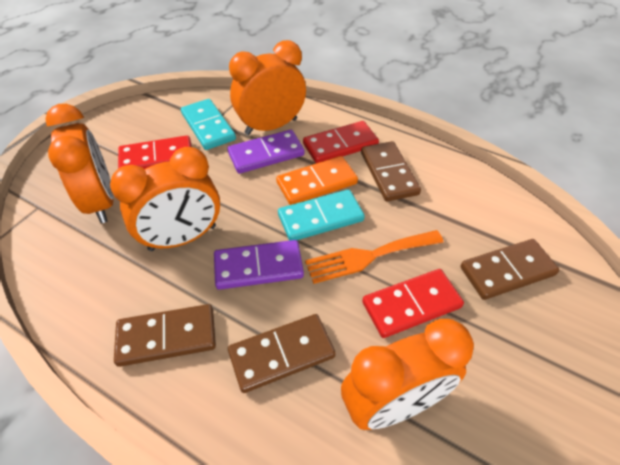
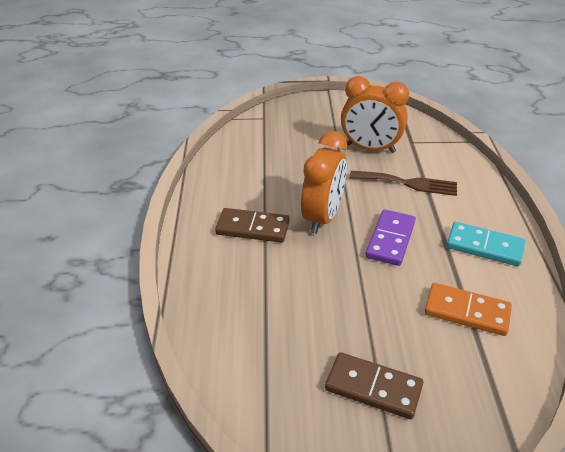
brown domino: [114,304,216,367] [228,314,336,393] [361,141,421,202] [461,239,559,300] = 4 -> [215,208,290,243] [325,352,423,419] = 2
brown fork: none = 0 -> [350,171,457,196] = 1
orange clock: [46,104,114,223] [110,147,220,251] [229,40,306,135] [341,319,474,430] = 4 -> [301,131,347,234] [341,76,409,153] = 2
orange fork: [305,230,443,284] = 1 -> none = 0
purple domino: [214,240,304,290] [227,130,305,174] = 2 -> [365,209,416,266] = 1
red domino: [118,135,191,169] [303,121,379,163] [362,269,464,338] = 3 -> none = 0
turquoise domino: [181,99,236,150] [278,189,365,241] = 2 -> [447,222,525,266] = 1

